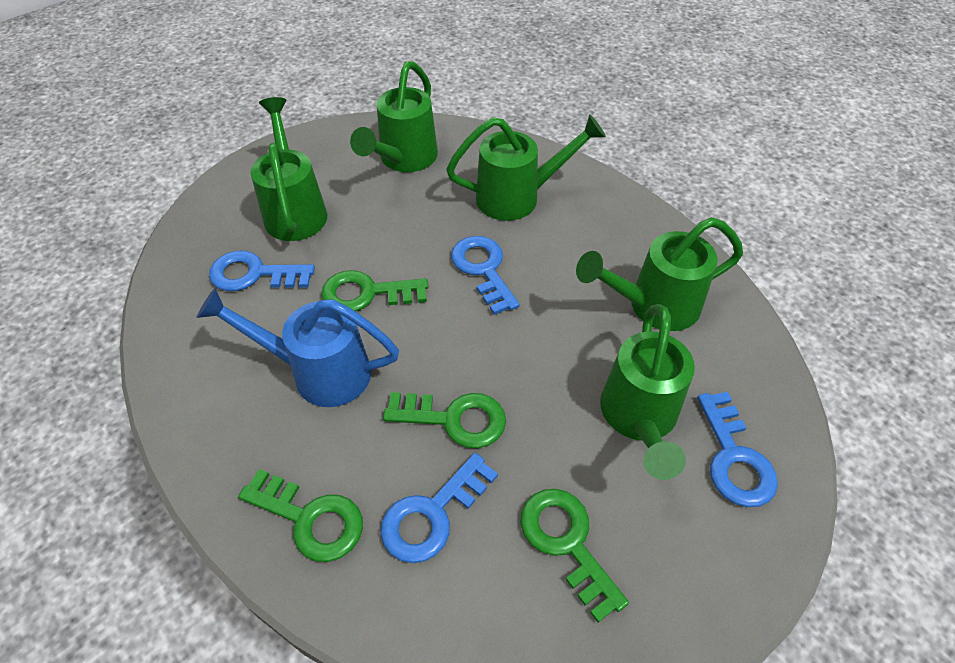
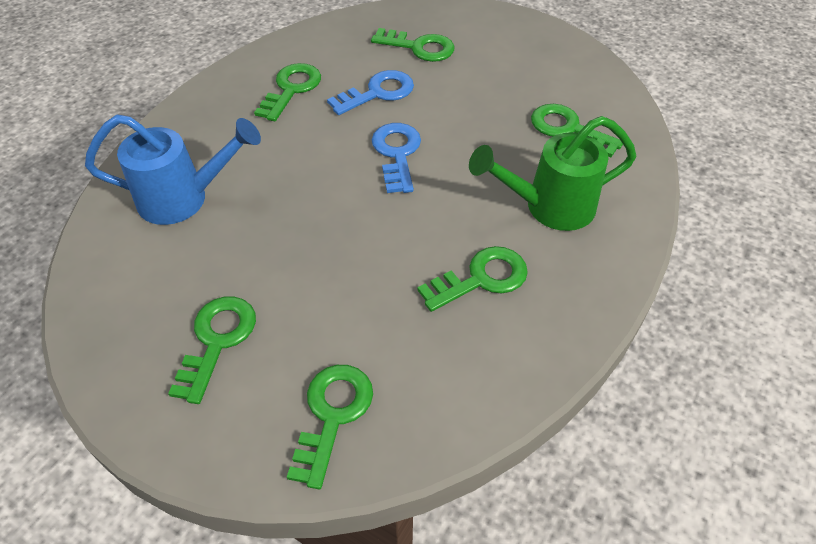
blue key: [209,251,315,291] [380,453,498,563] [451,236,520,315] [697,392,778,507] = 4 -> [327,70,414,115] [372,123,421,193] = 2
green key: [238,469,363,562] [321,270,429,312] [383,392,506,448] [520,489,629,623] = 4 -> [168,296,256,404] [254,63,321,121] [287,365,373,489] [371,28,454,62] [417,246,528,312] [531,104,623,157] = 6
green watering can: [250,97,327,241] [350,61,438,172] [446,114,606,221] [576,217,743,331] [600,304,695,480] = 5 -> [469,116,636,231] = 1

